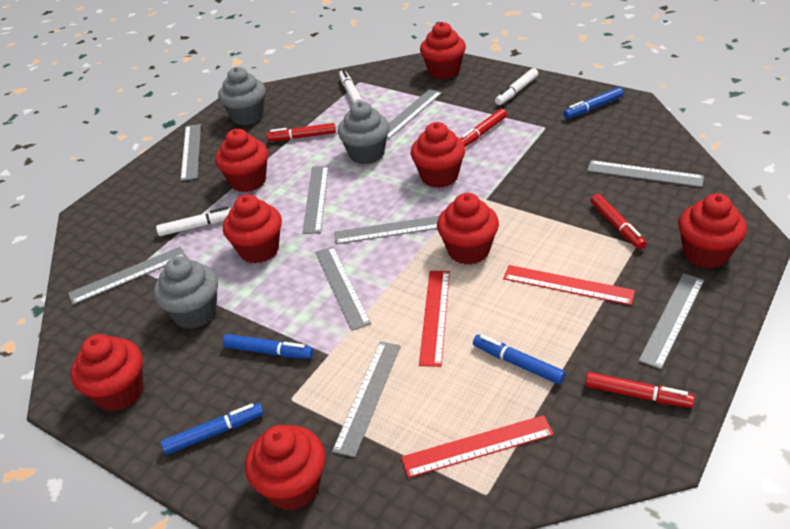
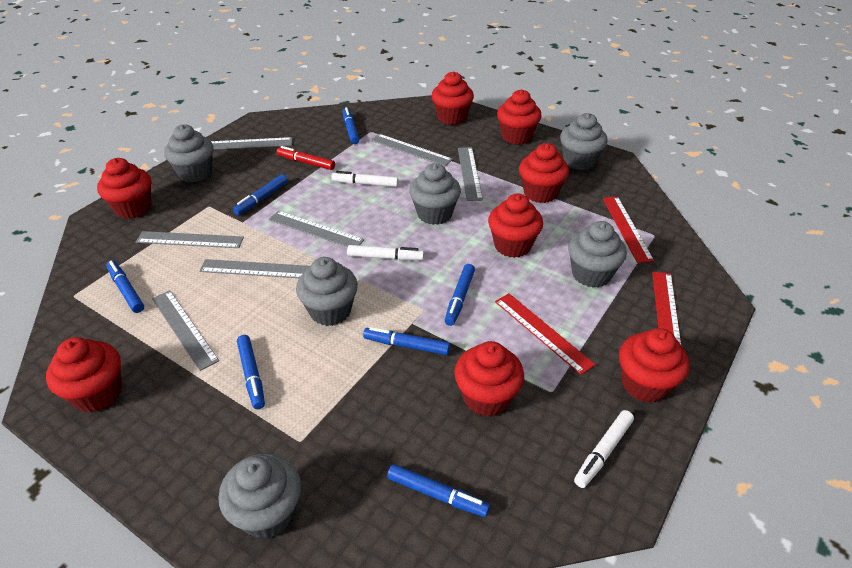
blue marker: [161,403,263,455] [223,334,313,359] [473,335,566,384] [563,87,623,119] = 4 -> [106,261,144,313] [233,174,288,215] [237,335,265,409] [343,107,359,144] [363,327,450,355] [387,464,490,517] [445,264,475,326] = 7
grey cupcake: [154,256,218,329] [218,67,266,125] [338,101,389,164] = 3 -> [164,124,214,183] [219,453,301,539] [296,257,358,326] [409,163,461,225] [560,113,608,170] [568,221,627,287] = 6
grey ruler: [68,246,187,305] [181,124,201,181] [302,166,329,234] [315,246,371,331] [332,342,401,457] [334,216,439,244] [387,89,442,140] [587,160,704,187] [638,273,704,369] = 9 -> [136,231,244,248] [152,290,219,371] [199,259,309,278] [211,137,293,150] [269,211,364,247] [371,134,453,166] [458,147,483,201] = 7
red marker: [266,123,336,141] [461,108,507,147] [585,372,695,408] [591,194,647,249] = 4 -> [276,146,335,170] = 1

